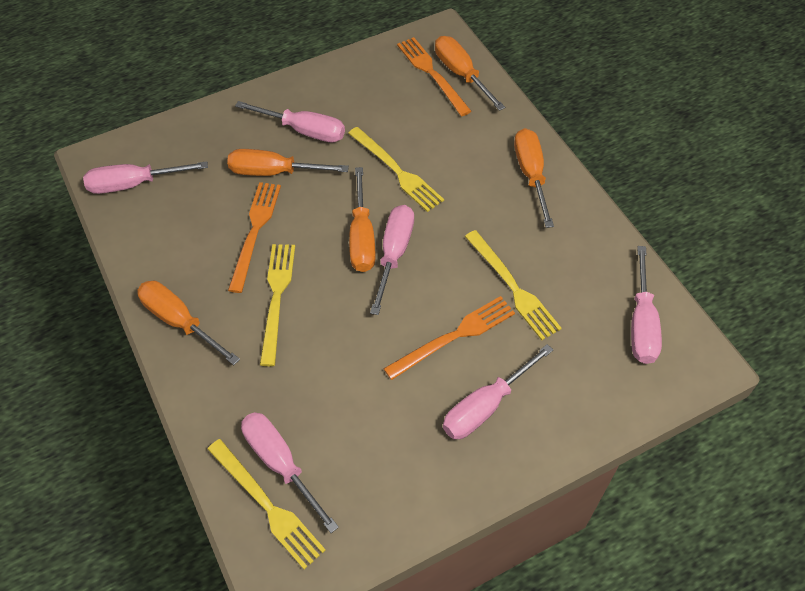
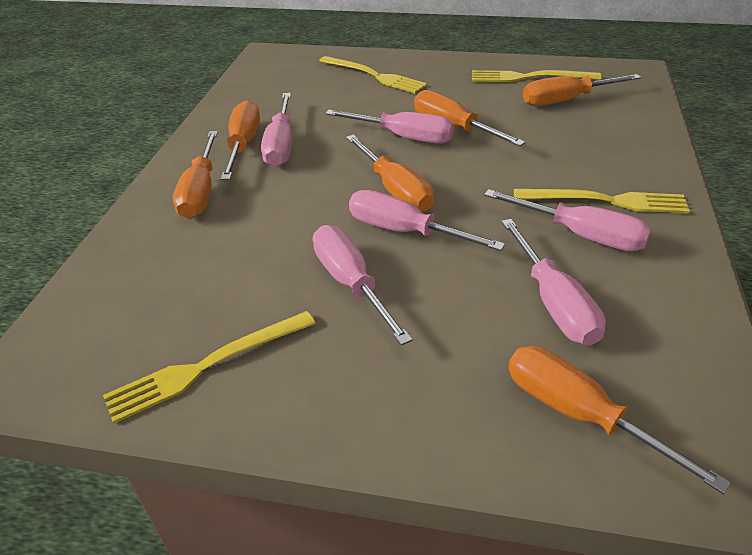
orange fork: [228,182,281,293] [383,296,515,380] [397,37,472,116] = 3 -> none = 0
orange screwdriver: [137,281,240,365] [227,149,349,176] [349,167,376,272] [435,36,505,111] [514,128,554,228] = 5 -> [173,131,218,219] [220,100,260,180] [346,135,434,212] [414,90,526,146] [508,346,731,494] [523,74,641,106] = 6

